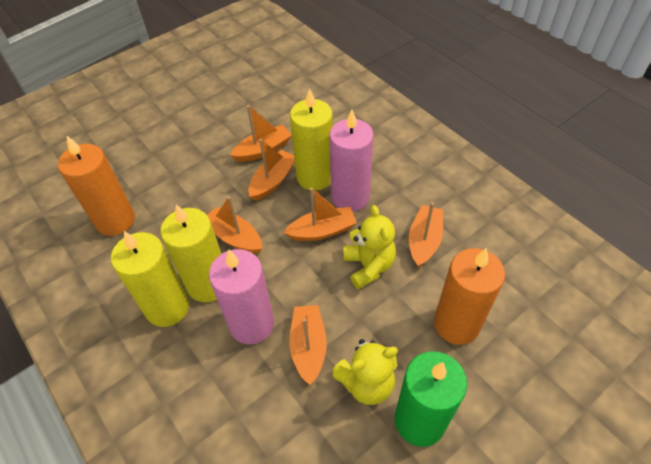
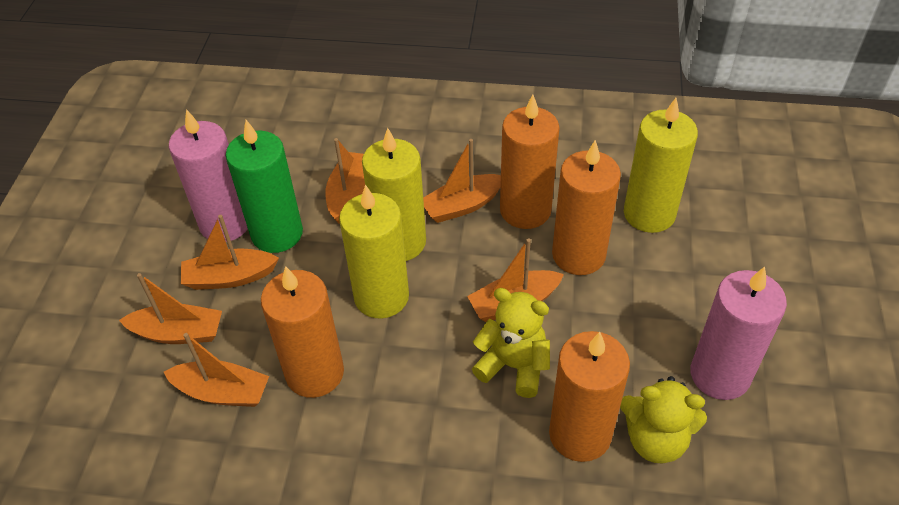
orange candle: [58,136,135,236] [434,248,505,345] = 2 -> [261,266,344,398] [500,95,560,229] [549,331,630,462] [552,140,621,275] = 4

